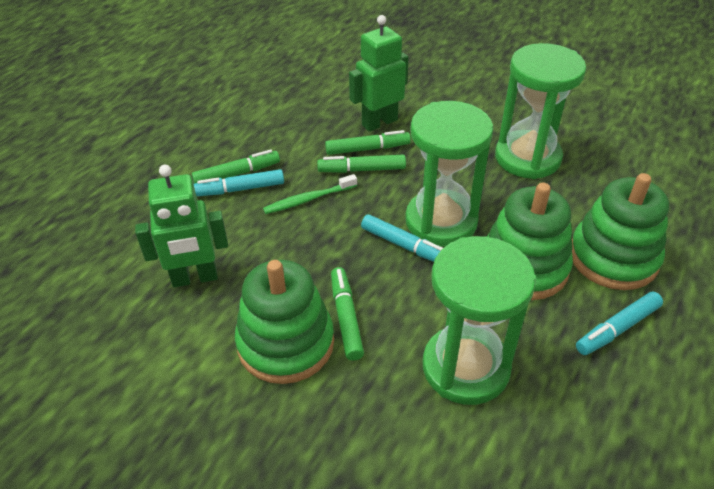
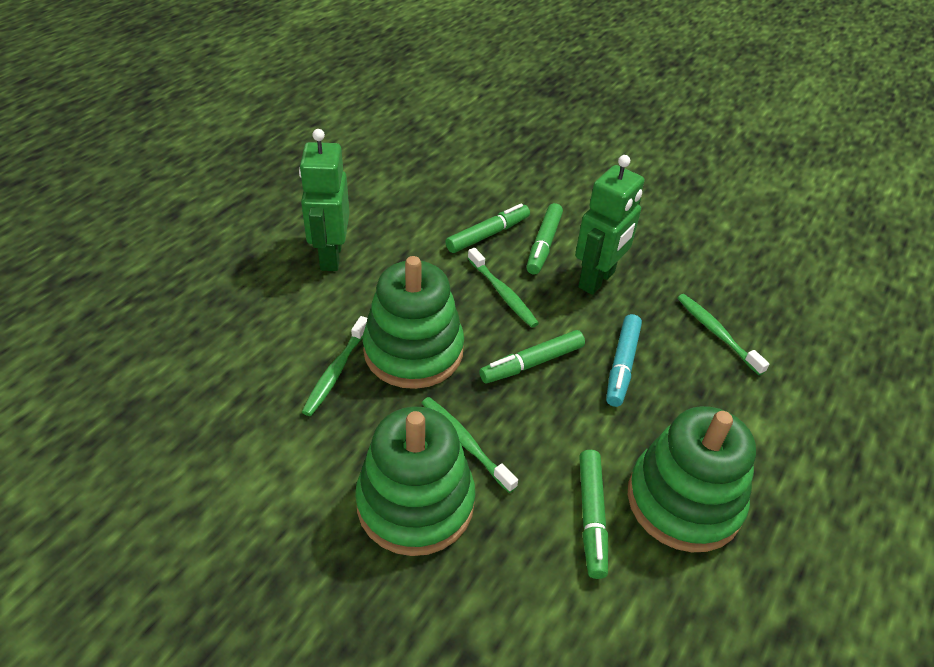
green hourglass: [405,101,493,247] [423,236,536,405] [495,43,586,179] = 3 -> none = 0
green toothbrush: [263,174,357,214] = 1 -> [302,316,367,416] [422,397,518,493] [468,248,539,328] [677,294,770,375] = 4
turquoise marker: [194,169,284,196] [361,214,443,262] [576,291,663,355] = 3 -> [606,314,642,407] = 1

